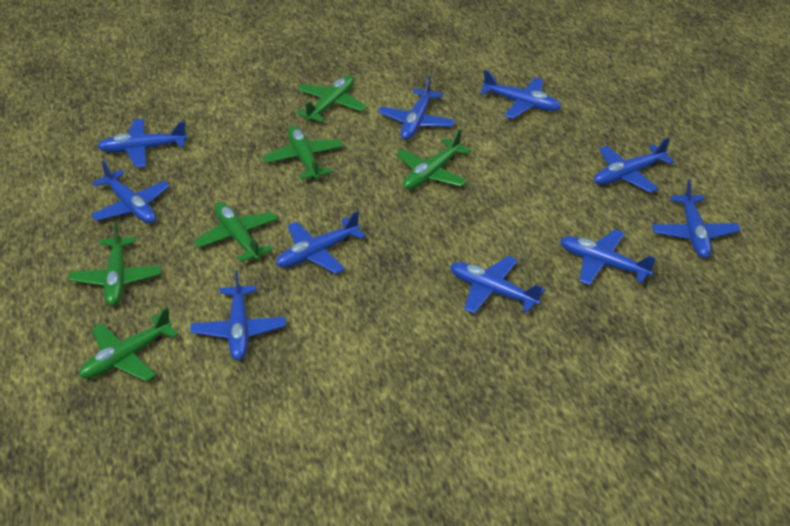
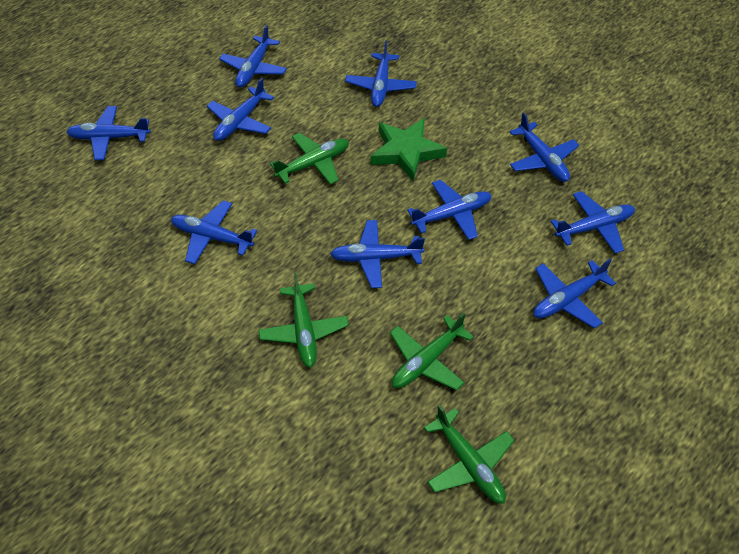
green plane: [69,222,161,306] [79,307,178,382] [194,202,278,262] [263,125,343,180] [296,75,367,122] [396,129,471,190] = 6 -> [258,273,349,368] [270,133,349,185] [390,313,474,391] [424,405,515,504] = 4
green star: none = 0 -> [371,118,447,181] = 1

